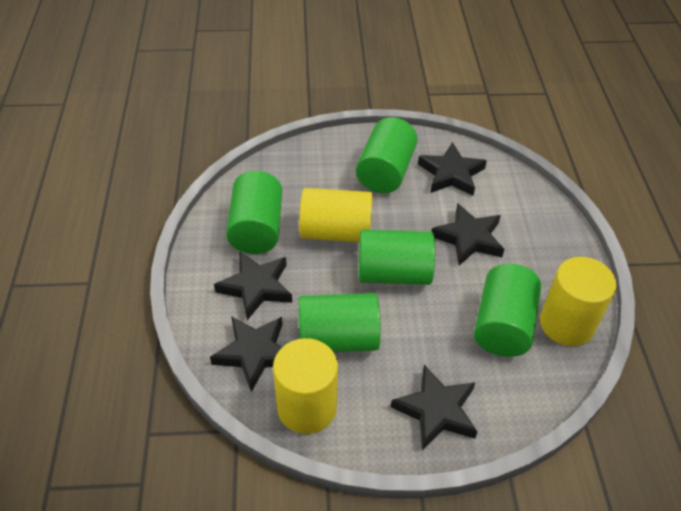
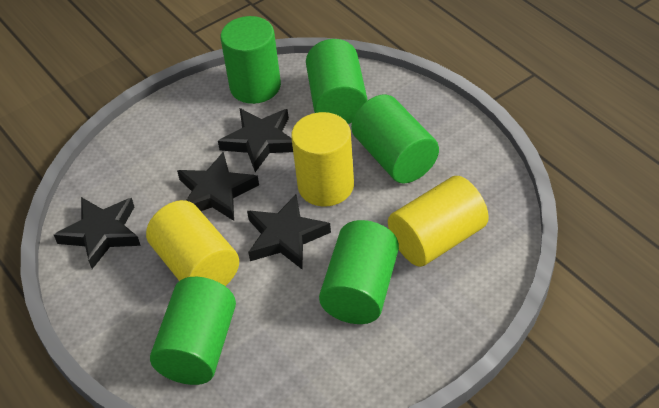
black star: [210,316,283,392] [214,252,292,320] [391,365,478,450] [418,142,487,196] [431,203,505,266] = 5 -> [54,197,141,269] [177,152,259,221] [218,108,293,172] [247,195,331,269] = 4

